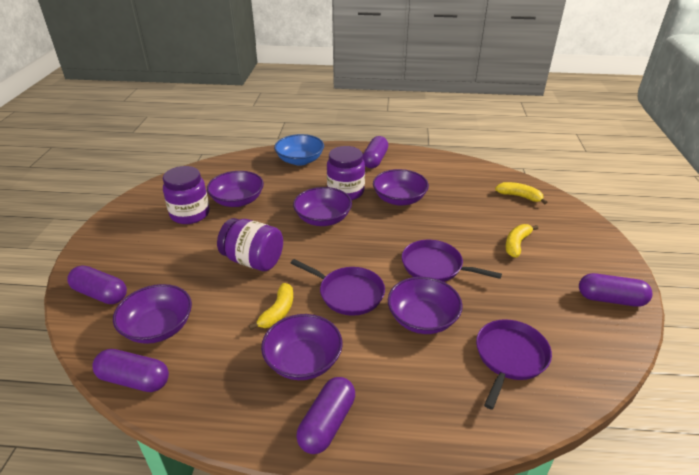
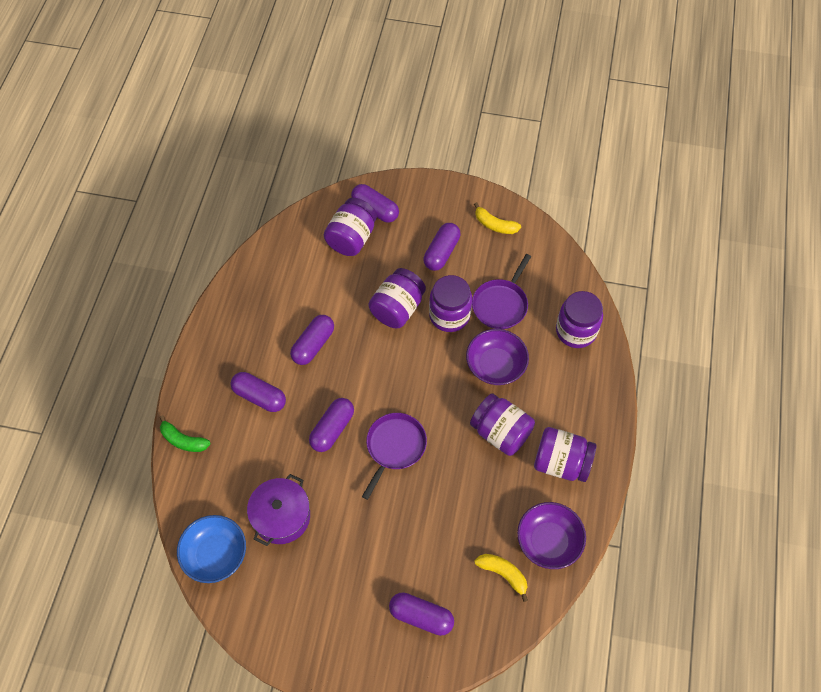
green banana: none = 0 -> [160,415,210,452] = 1
purple bowl: [113,284,192,344] [207,171,264,207] [261,314,343,380] [293,187,352,226] [373,169,429,206] [388,277,463,334] = 6 -> [466,329,529,385] [517,502,586,569] = 2
purple capsule: [67,265,127,304] [92,349,169,392] [296,377,355,454] [363,136,388,168] [579,273,653,307] = 5 -> [230,372,286,412] [290,315,334,365] [309,398,354,452] [351,184,399,223] [389,592,454,636] [423,223,460,271] = 6
purple jar: [163,166,210,224] [217,218,283,271] [327,146,365,200] = 3 -> [324,198,377,256] [368,268,426,328] [429,275,472,332] [470,393,535,456] [534,427,597,482] [556,291,603,348] = 6
purple pan: [291,259,385,316] [402,240,502,282] [476,319,552,410] = 3 -> [362,413,427,500] [472,254,531,329] = 2
purple pot: none = 0 -> [247,474,310,546] = 1
yellow banana: [249,283,293,330] [495,182,547,204] [506,224,538,258] = 3 -> [474,202,521,234] [474,554,528,602] = 2

